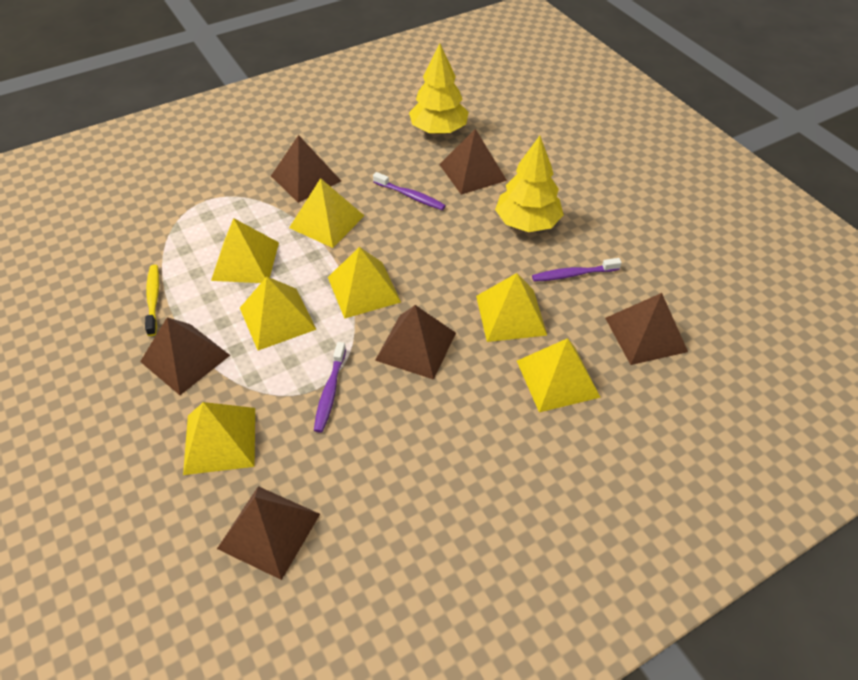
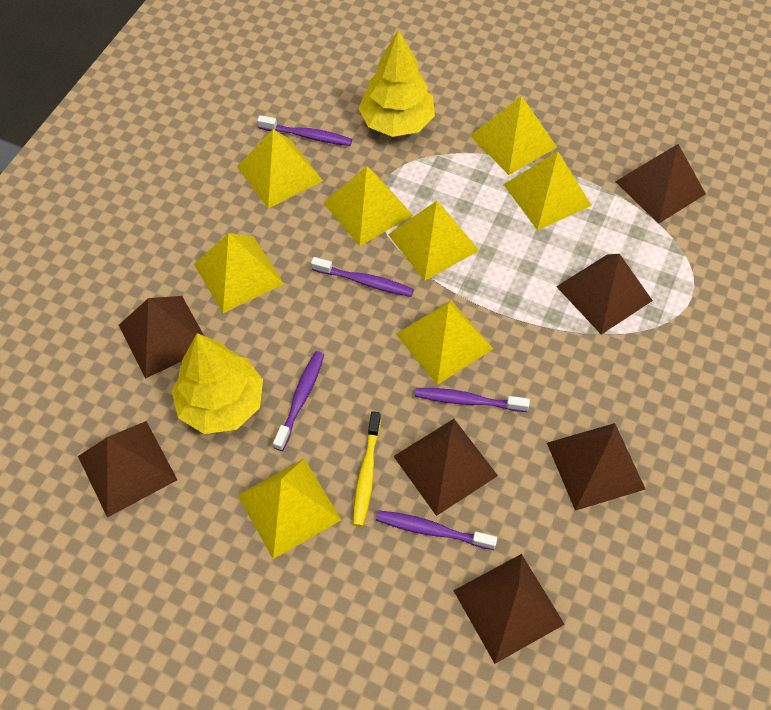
brown pyramid: [140,317,230,395] [217,486,320,580] [271,135,341,203] [375,305,456,380] [439,129,507,195] [605,293,688,365] = 6 -> [78,421,177,518] [119,296,204,379] [393,419,498,516] [453,554,565,664] [547,423,646,511] [556,254,653,335] [615,144,706,224] = 7
purple toothbrush: [314,342,346,433] [373,172,446,210] [532,258,622,282] = 3 -> [257,115,352,146] [273,351,324,451] [311,257,414,297] [376,510,497,550] [415,388,530,412] = 5
yellow pyramid: [183,402,255,475] [211,218,279,283] [240,277,317,351] [289,178,364,248] [328,247,401,319] [476,273,547,342] [517,338,601,412] = 7 -> [194,233,284,313] [237,129,323,209] [238,459,341,559] [324,166,413,246] [388,201,479,281] [396,300,493,385] [470,96,557,175] [503,151,592,230] = 8

